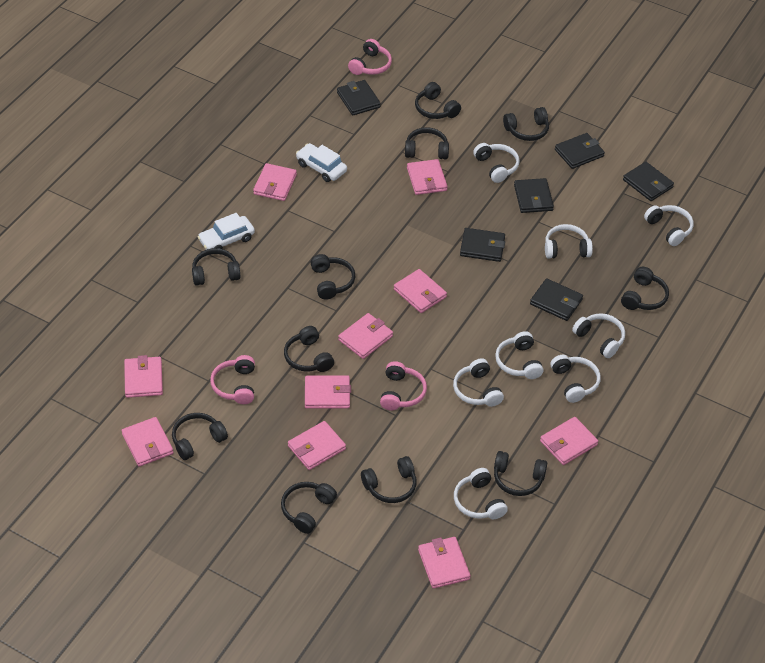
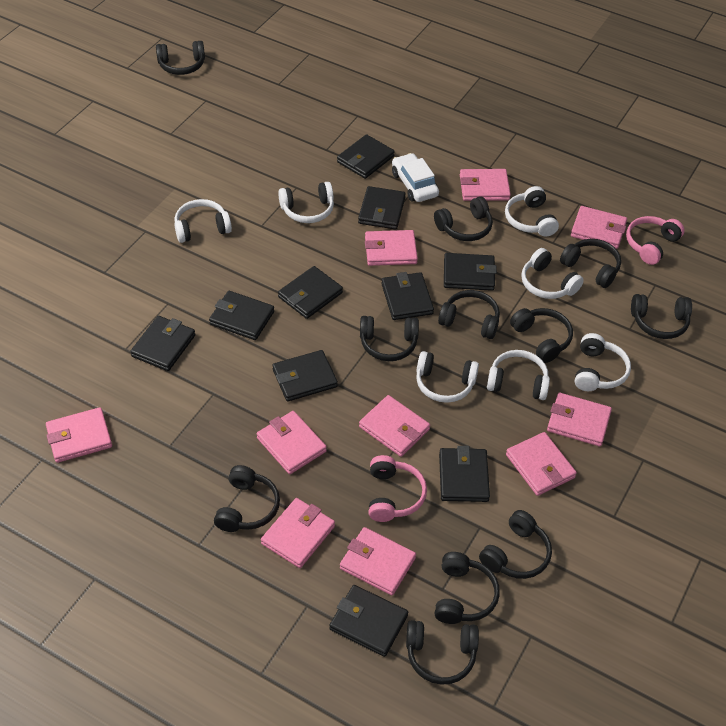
black wallet: [337,80,381,116] [460,228,505,262] [514,178,554,213] [530,278,583,321] [555,133,605,169] [623,162,674,201] = 6 -> [130,316,196,371] [209,291,274,340] [272,350,338,402] [278,266,343,319] [329,585,408,657] [337,134,395,179] [358,186,406,229] [381,272,434,320] [439,446,490,502] [444,253,497,291] = 10
pink headphones: [210,355,255,404] [348,39,392,75] [380,361,427,410] = 3 -> [368,455,427,522] [626,216,685,265] = 2
white car: [198,213,255,250] [296,143,347,182] = 2 -> [392,153,439,202] = 1
white headphones: [453,358,504,407] [454,468,508,519] [473,143,520,183] [495,331,544,379] [545,224,593,259] [550,355,601,403] [572,313,625,358] [644,205,694,246] = 8 -> [174,199,232,243] [278,182,334,223] [416,351,479,403] [487,350,550,400] [505,186,559,236] [521,248,584,299] [575,333,631,391] = 7

